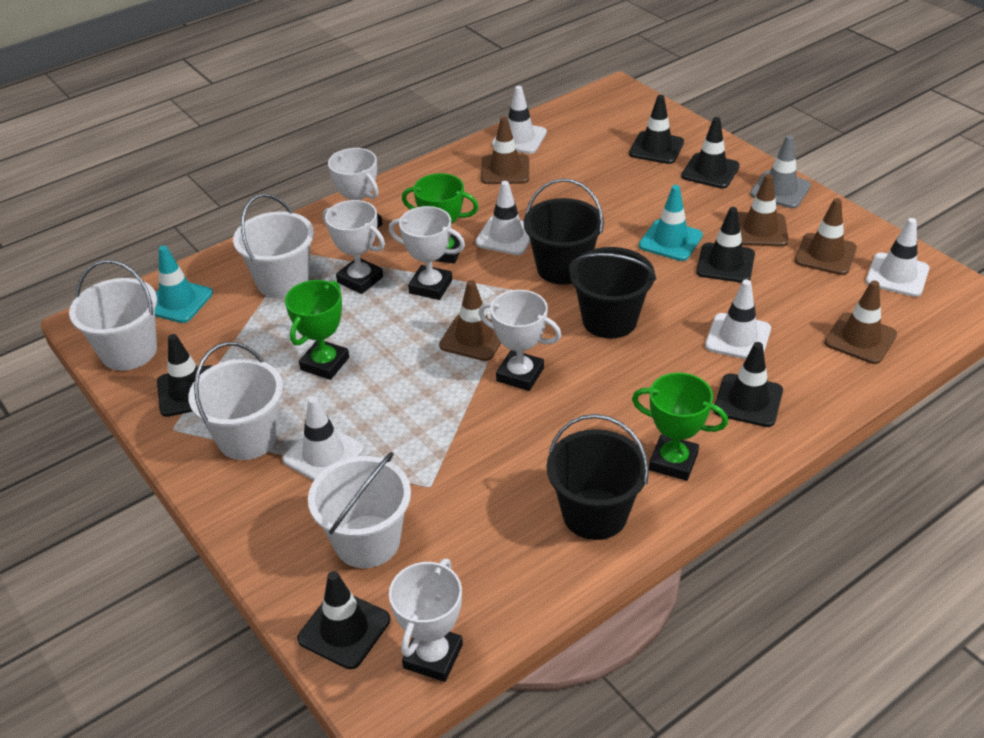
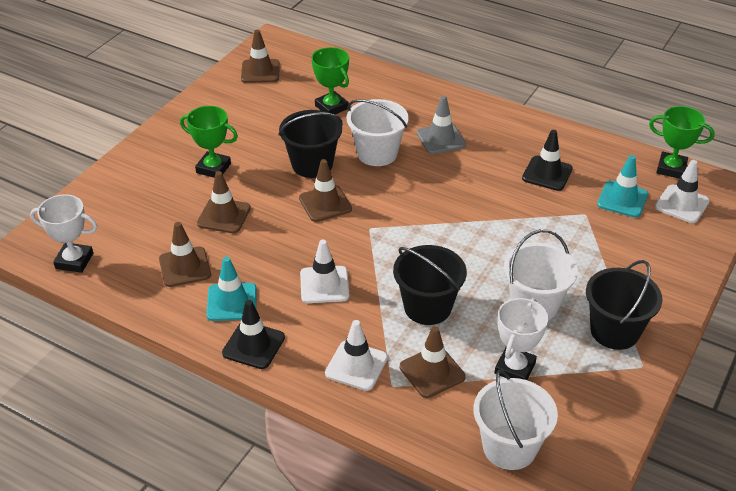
black traffic cone: [157,334,212,417] [297,571,390,669] [629,95,684,164] [681,117,740,189] [696,207,755,283] [714,342,783,427] = 6 -> [222,300,285,369] [522,130,573,191] = 2
white bucket: [69,260,157,371] [188,342,283,460] [233,194,314,298] [308,452,411,568] = 4 -> [347,99,409,166] [473,370,558,470] [504,229,578,320] = 3
white traffic cone: [282,396,364,481] [475,181,530,255] [492,86,547,154] [705,280,771,359] [866,218,929,297] = 5 -> [300,240,349,303] [325,320,388,391] [655,160,710,223] = 3
white trophy: [323,200,385,294] [328,148,383,228] [389,206,465,300] [389,559,463,682] [478,290,561,391] = 5 -> [30,194,97,273] [495,298,548,380] = 2

